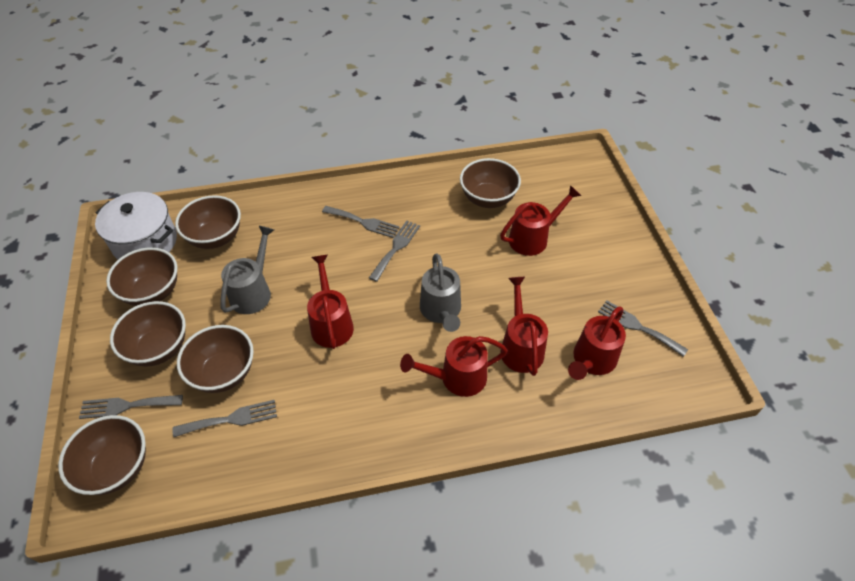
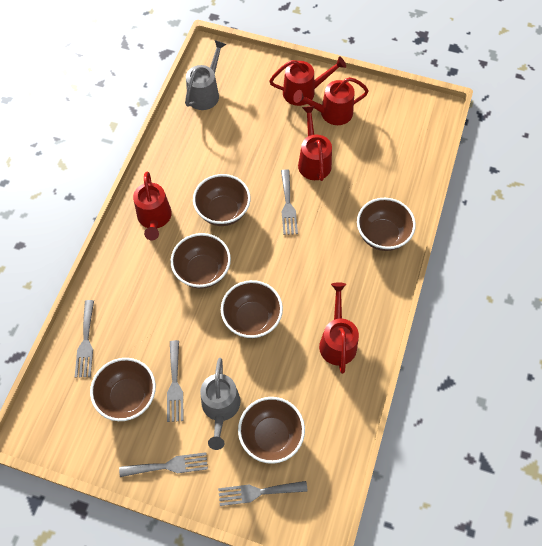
white pot: [95,192,177,260] = 1 -> none = 0

